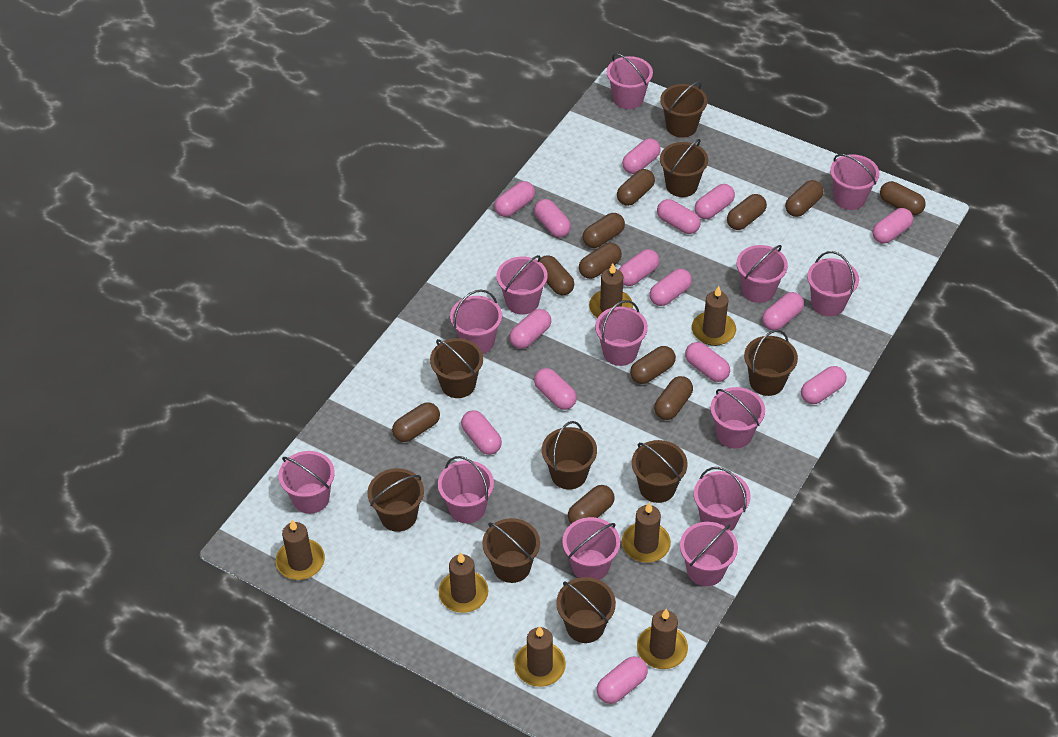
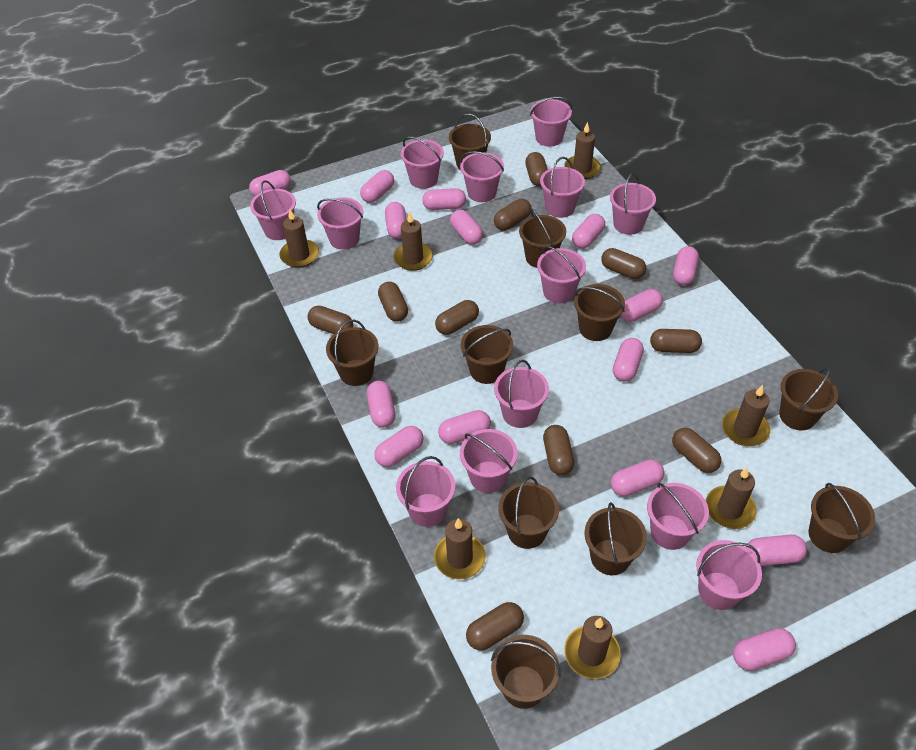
brown bucket: [368,468,424,532] [430,338,483,398] [482,518,540,583] [542,421,597,489] [556,577,616,643] [632,440,688,503] [660,81,707,138] [660,139,708,197] [744,330,798,396] = 9 -> [326,320,378,386] [449,114,491,169] [461,325,513,384] [491,635,561,709] [498,477,559,549] [519,209,566,268] [574,284,625,341] [584,502,647,575] [779,367,838,431] [808,483,875,553] = 10
brown capsule: [392,402,440,442] [540,255,574,295] [568,485,615,524] [579,243,622,279] [582,213,625,248] [617,169,655,206] [630,346,676,384] [654,376,693,420] [727,194,767,230] [785,180,823,217] [880,181,926,215] = 11 -> [307,306,353,334] [378,282,408,322] [435,300,479,335] [466,602,524,650] [494,199,531,230] [525,152,548,186] [543,425,574,475] [601,248,646,279] [650,329,702,353] [672,428,722,473] = 10

